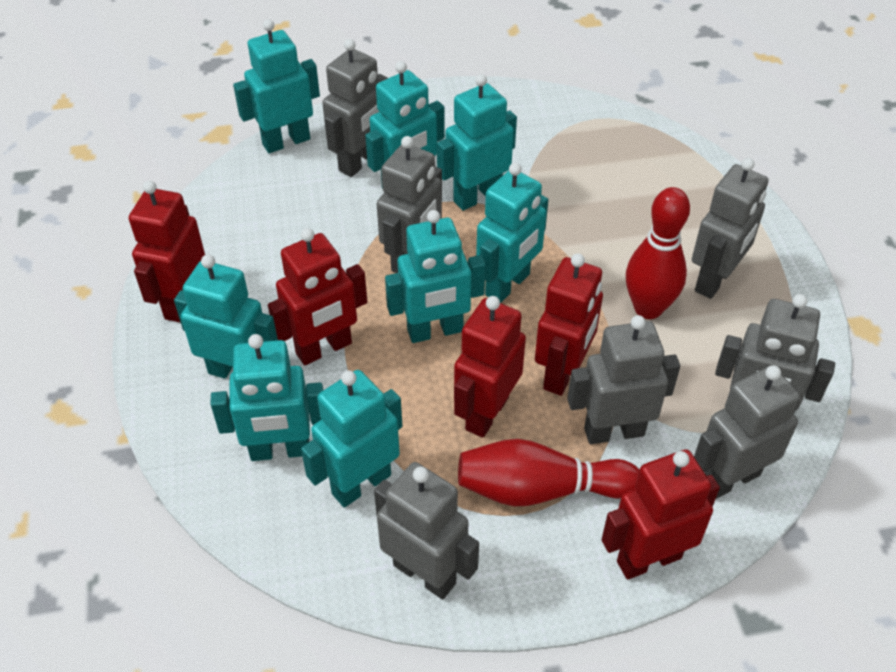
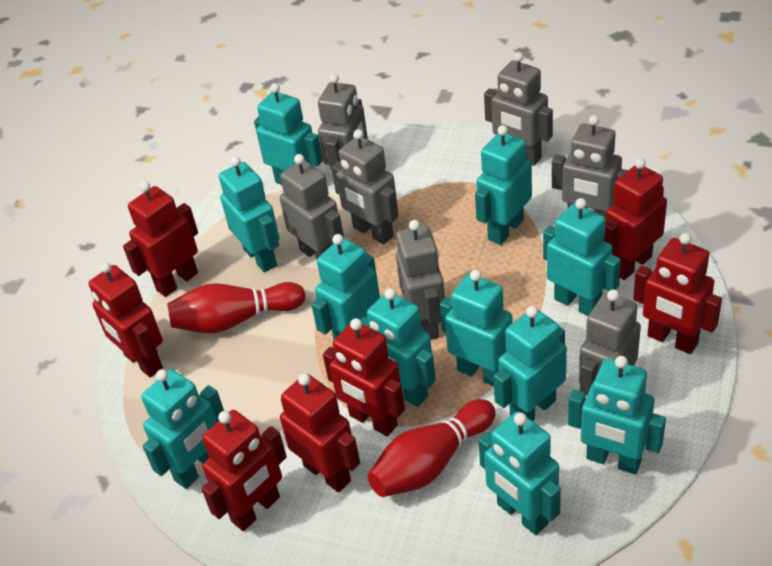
red robot: [129,181,205,323] [268,228,367,365] [454,296,526,438] [535,253,603,396] [601,450,720,580] = 5 -> [89,262,163,378] [123,181,198,297] [201,410,287,531] [280,373,360,492] [323,318,405,436] [603,158,667,280] [633,233,722,354] = 7
turquoise robot: [174,254,278,379] [211,334,323,461] [233,19,320,153] [301,370,402,507] [365,61,445,189] [385,210,486,343] [437,74,517,211] [476,163,548,303] = 8 -> [141,369,224,489] [219,156,280,272] [254,83,323,185] [311,234,380,339] [361,288,436,407] [440,270,513,386] [475,125,532,245] [478,411,561,535] [493,306,567,421] [543,198,621,316] [568,356,666,474] = 11

